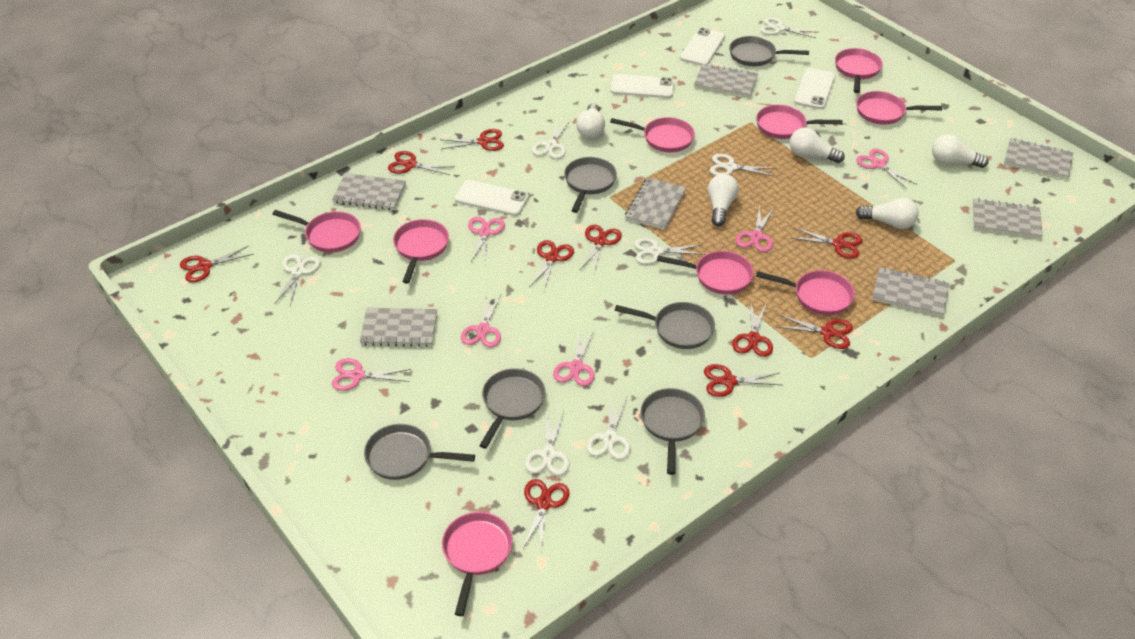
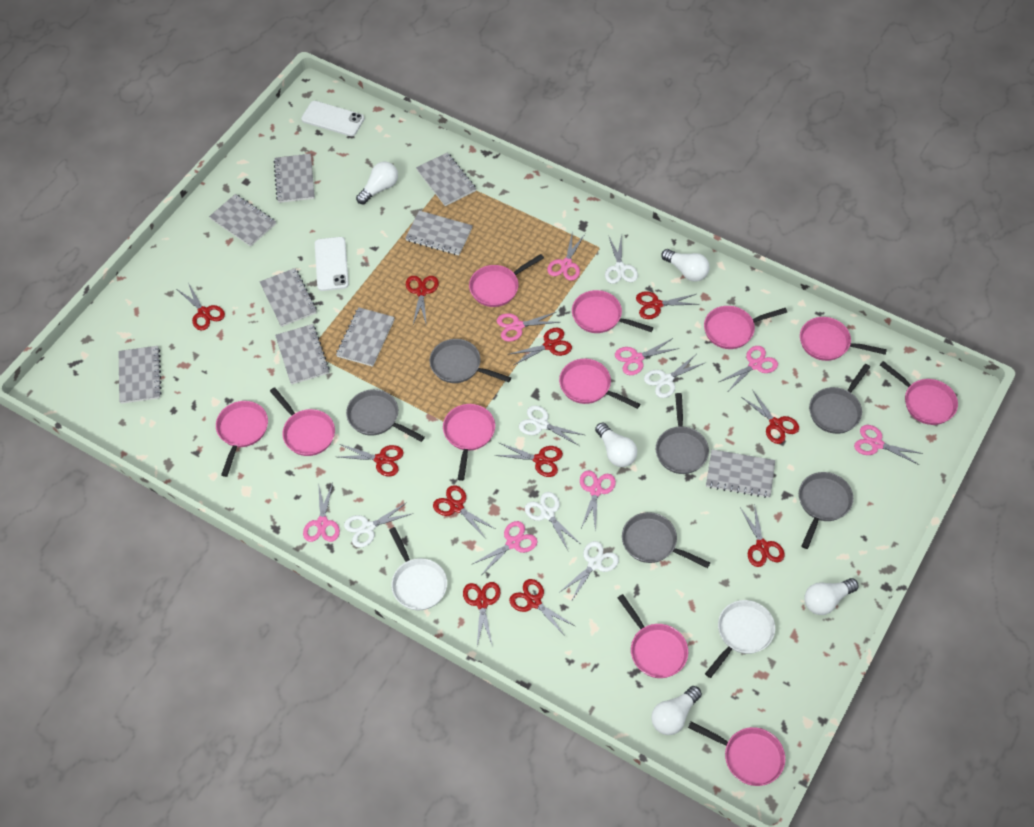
grey notebook: [332,173,406,210] [360,308,437,347] [625,177,686,230] [694,63,758,97] [872,267,949,317] [973,198,1043,238] [1004,138,1073,179] = 7 -> [119,346,162,404] [209,194,276,247] [260,268,317,327] [274,154,315,203] [275,324,330,385] [336,307,395,367] [405,210,473,255] [416,152,476,206] [706,449,775,498] = 9
pink pan: [272,210,361,252] [393,219,449,284] [442,512,513,616] [610,117,695,152] [657,251,754,294] [756,105,842,139] [756,270,855,315] [835,48,883,93] [856,91,942,125] = 9 -> [216,401,268,477] [270,387,335,456] [443,404,495,481] [469,254,544,307] [559,359,640,409] [572,290,653,333] [618,594,688,678] [688,722,785,786] [704,306,787,349] [800,317,887,361] [880,361,958,425] = 11
pink scissors: [332,358,411,391] [461,295,501,348] [468,217,505,263] [553,328,595,386] [736,205,774,252] [856,149,917,189] = 6 -> [303,482,340,542] [473,521,538,574] [497,311,560,342] [547,234,585,281] [580,470,616,532] [615,338,679,375] [719,346,778,390] [854,425,923,465] = 8
red scissors: [180,246,254,282] [388,151,454,175] [440,129,504,151] [522,479,570,550] [529,240,574,291] [579,225,622,274] [704,364,782,397] [732,303,773,357] [777,315,853,349] [792,228,862,259] = 10 -> [178,283,225,331] [339,444,404,476] [406,276,439,324] [433,485,495,539] [463,582,500,647] [495,443,563,477] [507,328,572,366] [509,579,575,636] [636,291,700,319] [741,504,785,567] [742,389,799,444] = 11
white pan: none = 0 -> [389,527,447,610] [705,600,775,678] = 2
white phone: [455,180,529,216] [610,74,675,98] [680,28,725,66] [794,68,835,109] = 4 -> [301,101,364,136] [315,237,349,291] = 2
white scissors: [274,254,320,306] [525,411,570,476] [532,121,570,159] [586,397,630,460] [634,238,705,264] [710,154,775,177] [760,17,819,38] = 7 -> [344,502,411,548] [519,405,584,446] [525,492,579,552] [560,541,619,602] [605,235,638,284] [644,355,705,398] = 6

